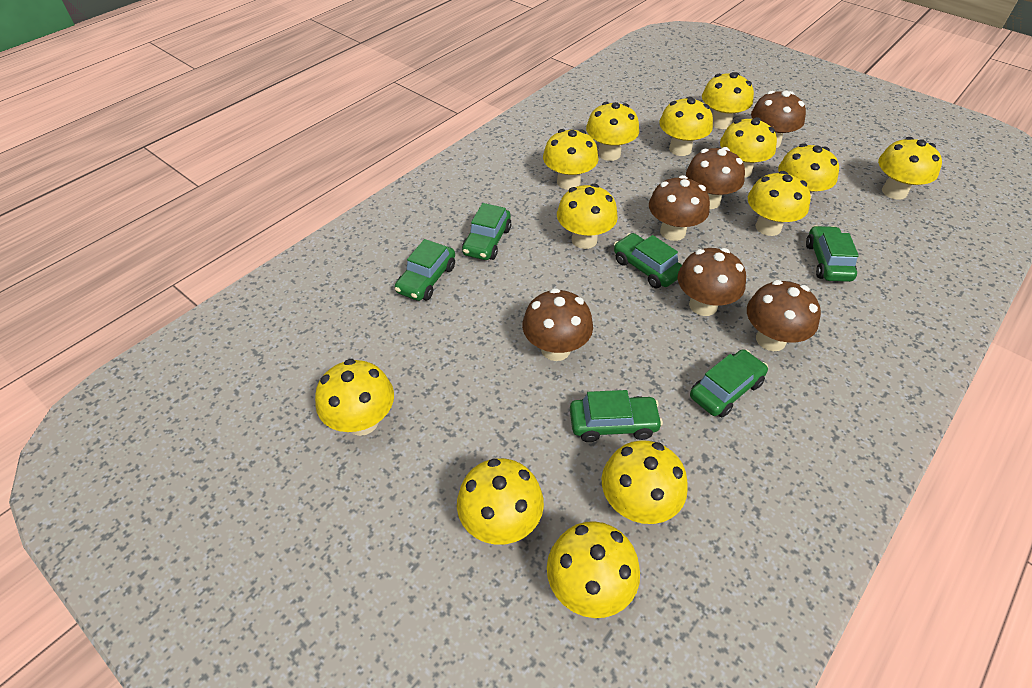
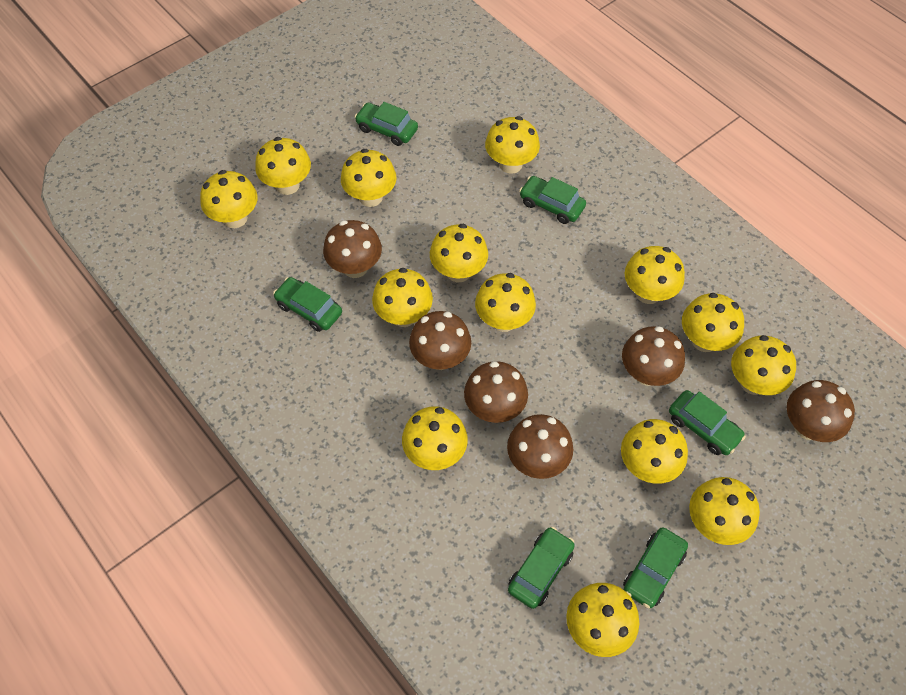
yellow mushroom: [315,359,394,436] [457,458,544,545] [543,129,599,190] [547,521,640,618] [557,184,618,249] [586,102,639,161] [602,440,688,524] [659,96,713,156] [702,72,754,129] [720,117,777,178] [748,171,811,236] [778,143,839,197] [878,137,942,200] = 13 -> [200,170,258,228] [255,137,311,195] [341,149,397,207] [372,268,433,327] [402,406,468,470] [430,224,488,282] [475,273,536,332] [485,116,540,174] [566,583,639,657] [621,419,688,484] [624,246,685,304] [682,293,744,352] [689,477,760,545] [731,335,796,395] = 14

